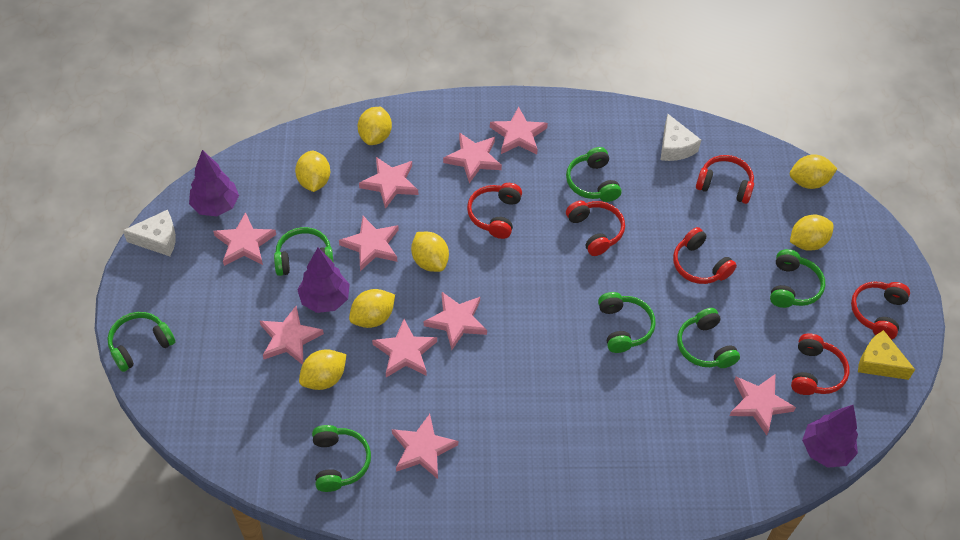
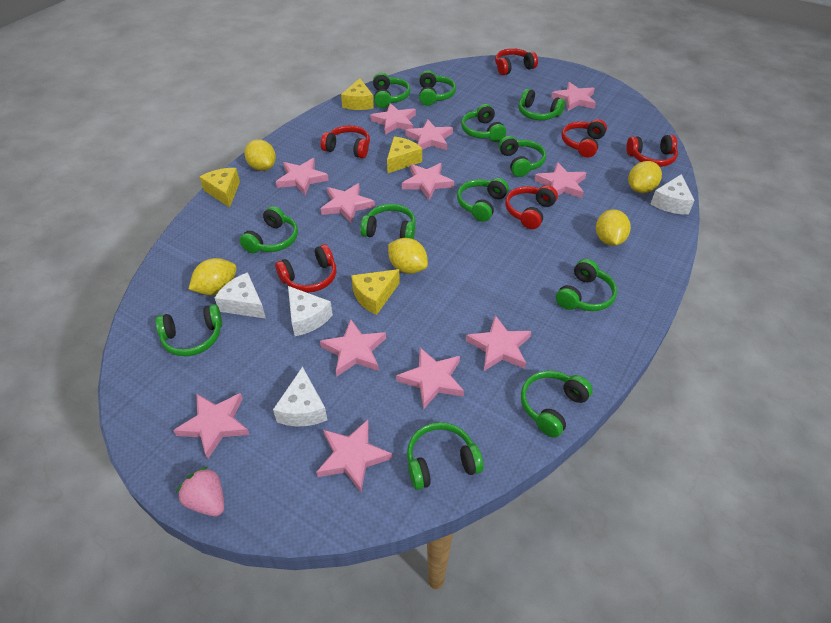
green headphones: [107,312,175,372] [274,227,334,276] [312,425,371,492] [566,147,621,202] [598,292,656,353] [677,308,740,368] [770,249,825,308] = 7 -> [155,304,222,356] [240,206,298,253] [360,204,416,239] [373,73,410,108] [407,422,483,490] [419,70,456,106] [457,178,509,222] [461,104,506,142] [499,136,546,177] [518,89,565,120] [521,371,593,438] [556,259,617,311] = 12
pink star: [213,212,276,266] [260,306,324,365] [339,216,399,271] [359,157,418,209] [372,319,437,377] [392,414,458,479] [424,292,487,350] [443,132,502,183] [490,106,548,155] [729,374,796,435] = 10 -> [173,393,250,459] [276,158,329,195] [316,420,392,492] [320,319,386,376] [321,183,375,223] [370,103,416,135] [396,348,464,409] [402,163,454,200] [406,119,453,150] [466,315,531,371] [534,162,586,198] [551,82,596,111] = 12
pink strawberry: none = 0 -> [176,466,224,516] = 1
purple tree: [189,150,239,216] [297,247,350,313] [802,405,858,468] = 3 -> none = 0
white cheese: [123,210,176,256] [660,114,701,161] = 2 -> [215,272,266,319] [273,366,327,427] [288,286,333,336] [651,174,695,215] = 4
yellow cheese: [858,330,915,380] = 1 -> [200,168,240,208] [341,78,374,110] [351,269,400,315] [387,137,422,173] = 4
yellow lemon: [295,151,330,192] [299,349,347,390] [349,289,395,328] [358,107,392,145] [411,232,449,272] [790,154,837,189] [790,215,834,251] = 7 -> [189,258,236,295] [245,139,276,171] [388,238,428,274] [596,209,631,246] [628,161,662,193] = 5

